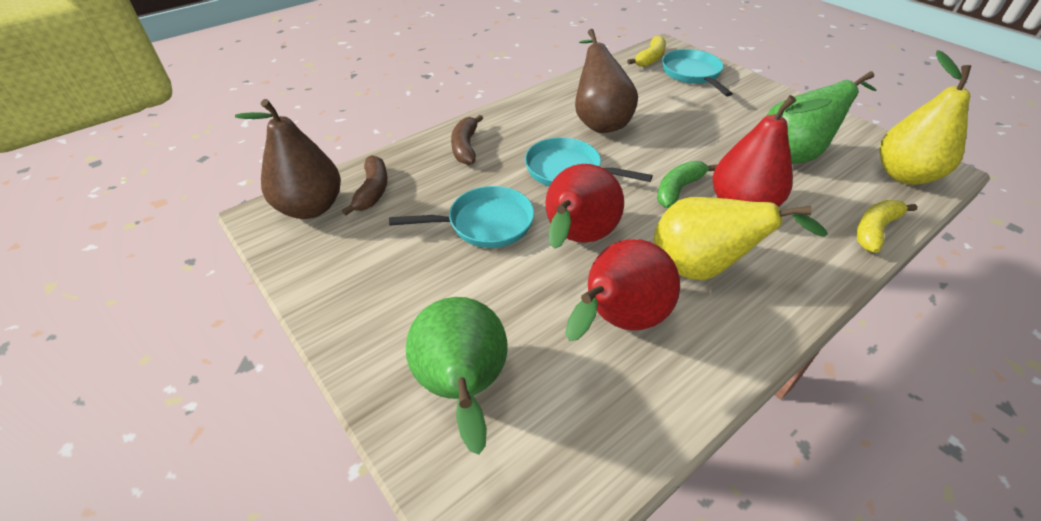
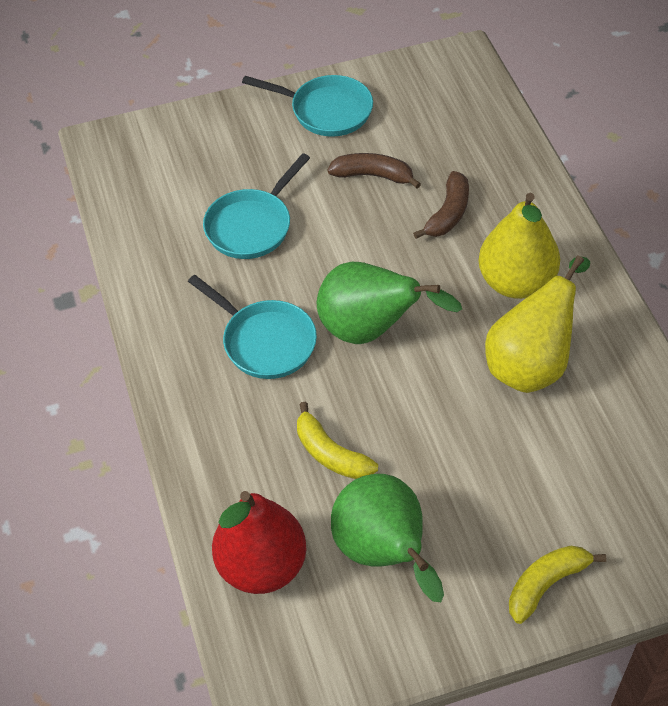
brown pear: [235,99,341,219] [575,29,638,133] = 2 -> none = 0
green banana: [657,161,717,208] = 1 -> none = 0
red pear: [545,164,624,249] [565,239,680,341] [712,95,832,207] = 3 -> [212,491,306,594] = 1

